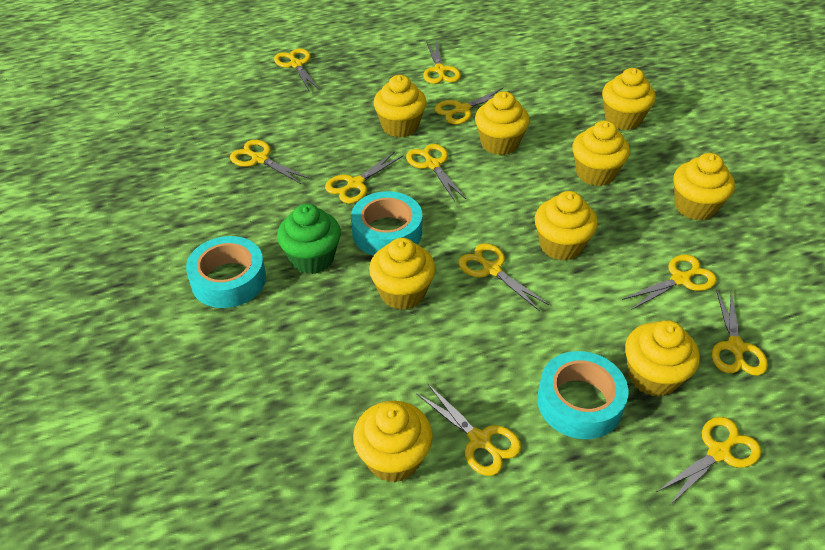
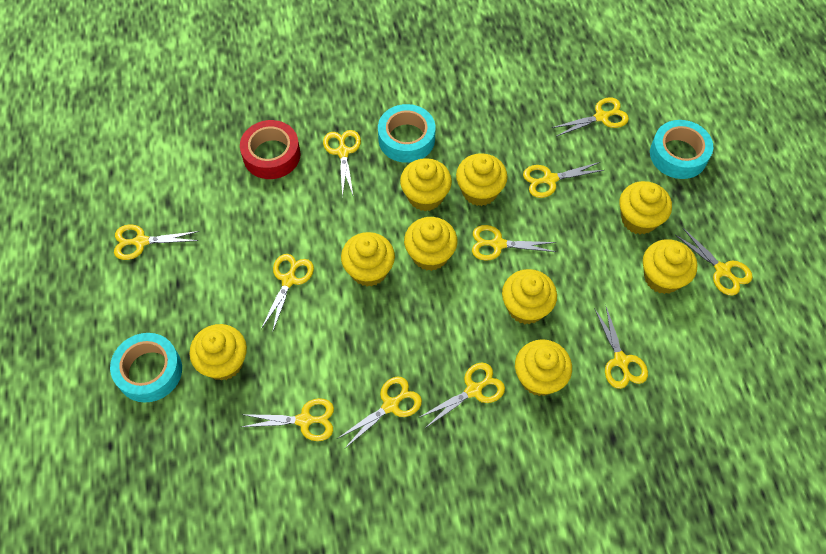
green cupcake: [277,204,341,274] = 1 -> none = 0
red tape: none = 0 -> [240,120,300,179] = 1

